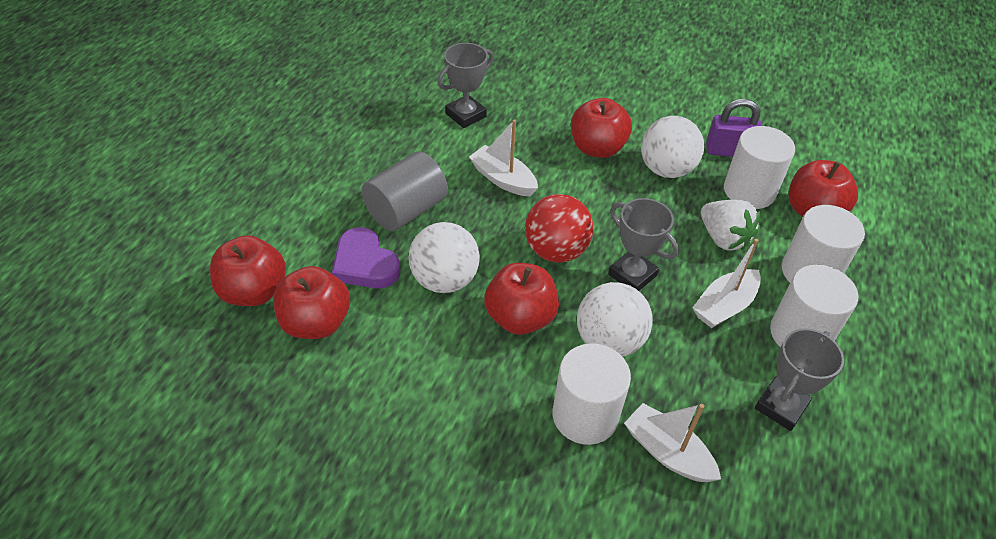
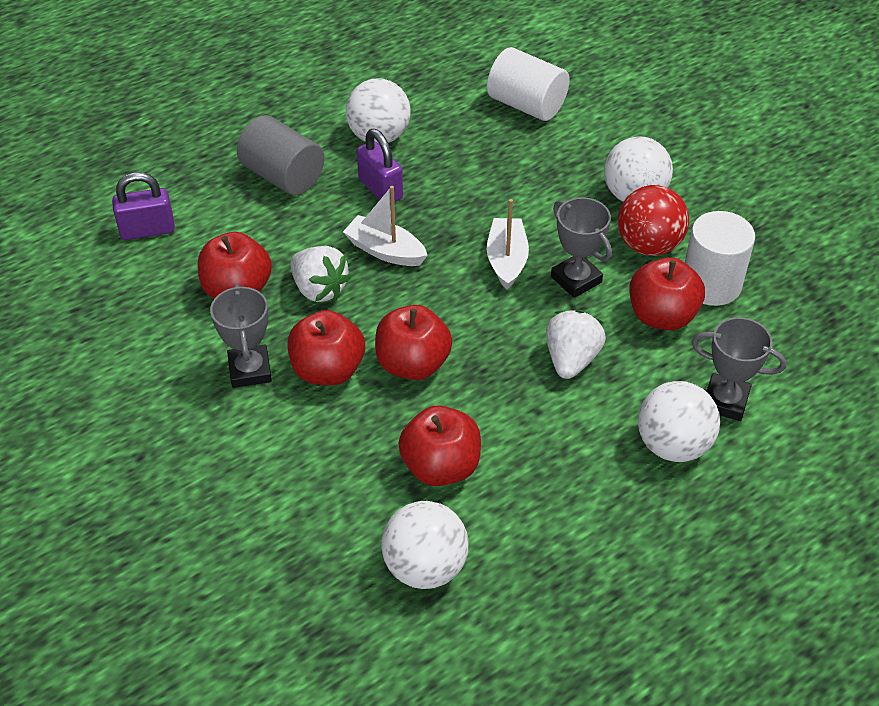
purple heart: [332,227,400,288] = 1 -> none = 0
purple padlock: [706,99,762,157] = 1 -> [112,172,175,240] [357,129,403,204] = 2
white ball: [408,222,480,293] [577,282,653,357] [641,116,704,178] = 3 -> [346,78,411,144] [381,501,469,589] [604,136,673,202] [638,381,720,462] = 4
white boat: [469,119,538,197] [624,403,721,482] [692,239,761,328] = 3 -> [343,186,428,266] [487,199,529,290] = 2
white cylinder: [553,343,631,445] [724,126,795,209] [770,265,858,348] [782,205,865,283] = 4 -> [487,47,570,121] [685,211,755,306] = 2
white strawberry: [701,200,760,250] = 1 -> [290,246,351,302] [546,310,606,379] = 2

